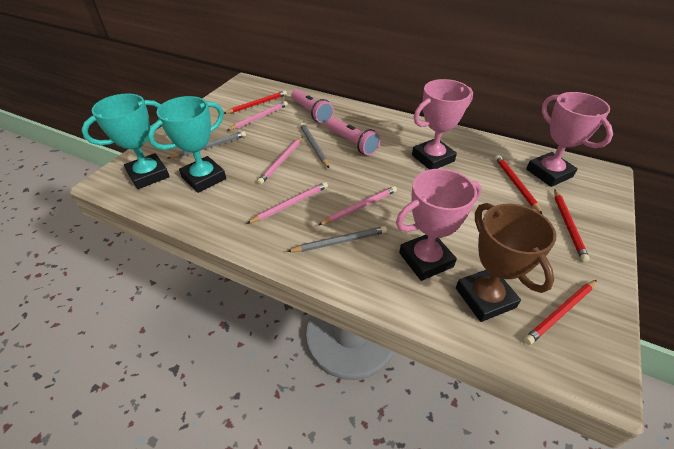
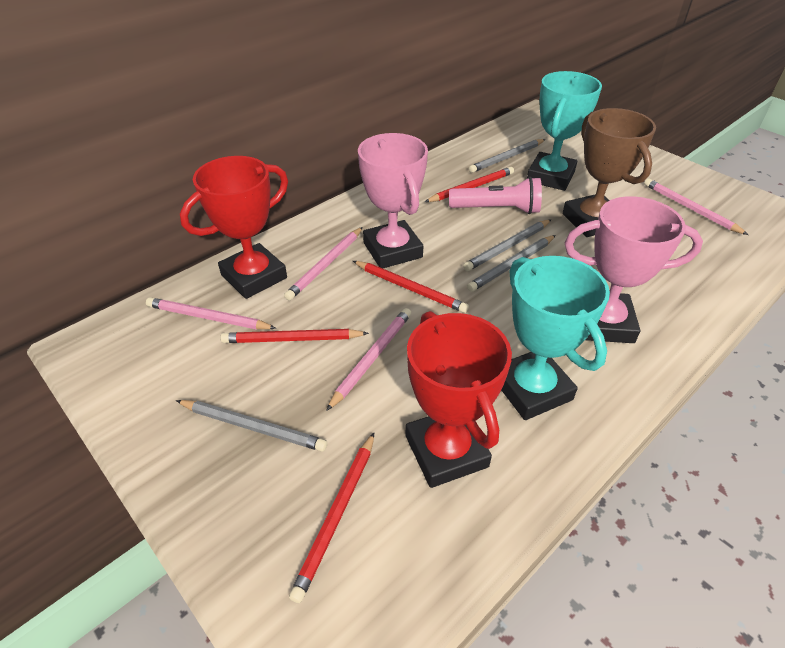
grey pencil: [167,131,246,159] [287,226,387,252] [300,123,329,168] = 3 -> [176,400,327,452] [463,219,552,271] [467,235,556,292] [469,139,545,173] = 4
pink flashlight: [291,89,334,124] [326,117,380,155] = 2 -> [449,177,542,214] = 1
pink trophy: [396,169,482,281] [412,79,473,170] [526,92,613,187] = 3 -> [358,133,428,268] [564,196,703,343] = 2
red trophy: none = 0 -> [180,156,288,299] [406,311,512,488] = 2

